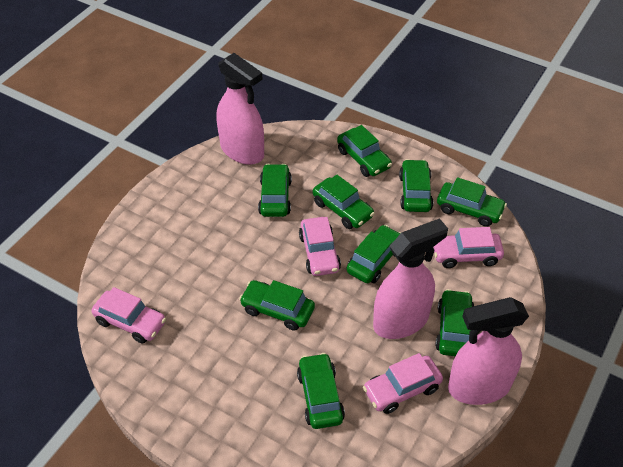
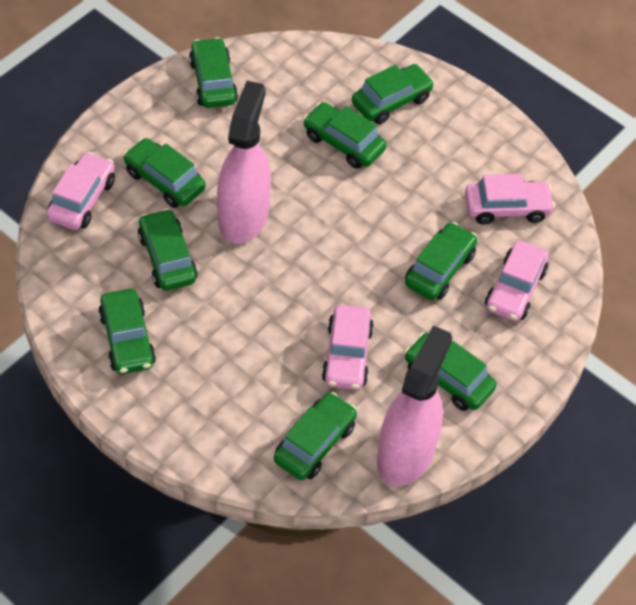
pink spray bottle: [217,53,264,165] [373,218,448,339] [448,297,529,405] = 3 -> [217,81,271,244] [377,325,452,486] = 2

